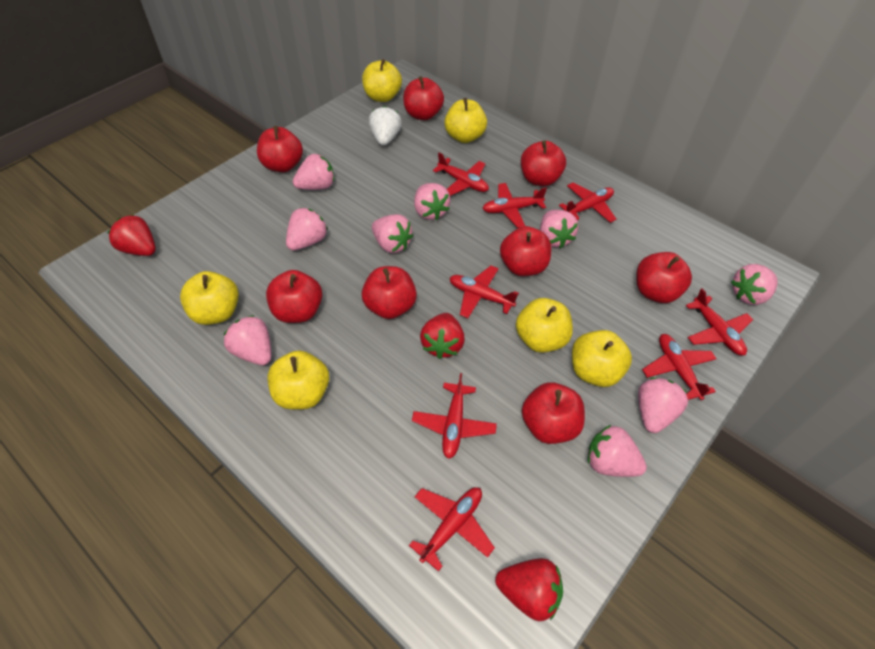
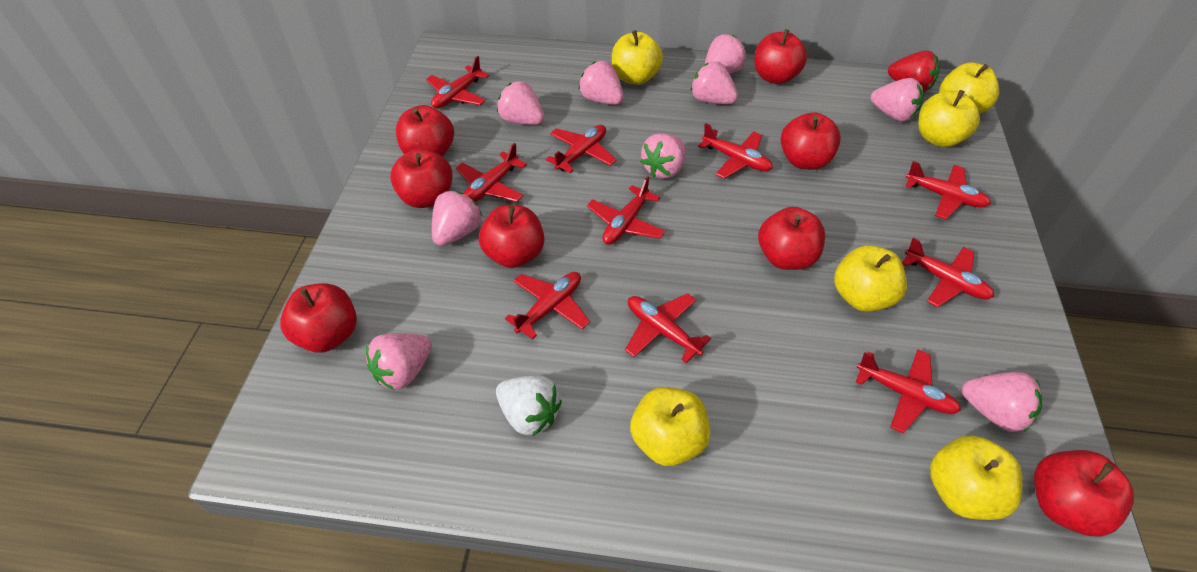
red plane: [409,487,495,572] [412,373,497,459] [433,152,489,196] [450,266,519,318] [482,183,547,228] [559,183,616,223] [642,334,717,400] [686,288,753,355] = 8 -> [426,56,489,108] [456,143,527,202] [505,272,590,339] [546,125,617,173] [587,176,665,245] [625,293,711,363] [698,123,773,179] [856,350,961,433] [902,238,994,307] [906,161,991,219] = 10
red strawberry: [108,215,156,256] [420,313,465,359] [495,558,563,621] = 3 -> [888,50,939,92] = 1

